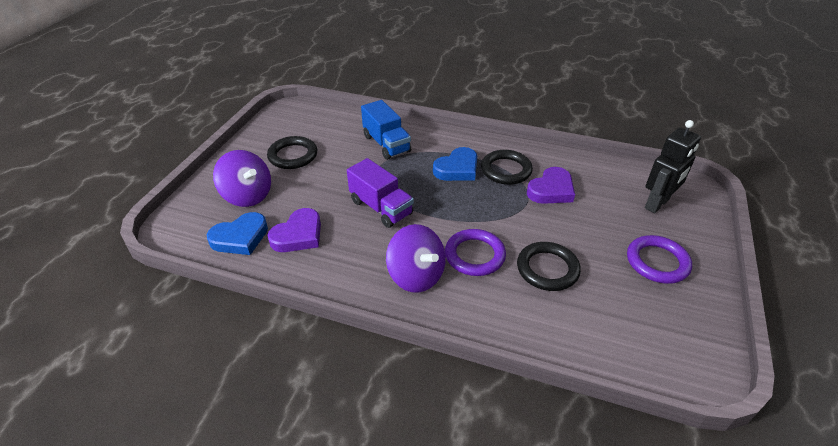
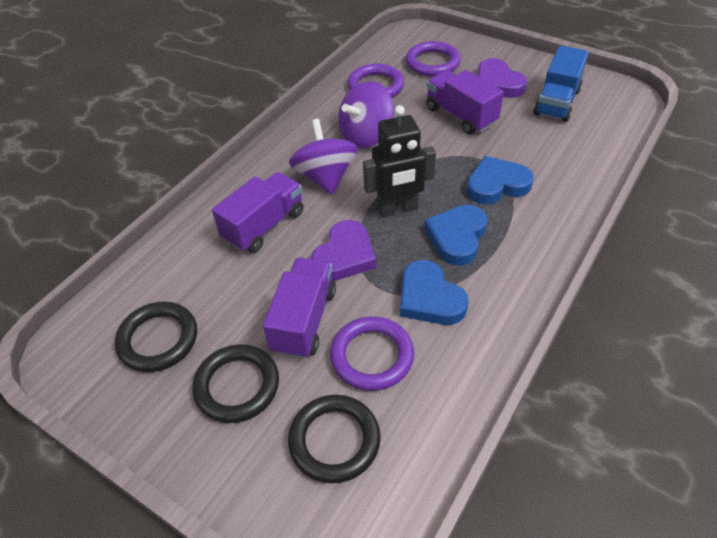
blue heart: [207,212,268,255] [433,147,477,181] = 2 -> [400,260,469,325] [424,205,487,266] [467,156,534,204] = 3
purple ring: [445,229,506,276] [627,235,692,284] = 2 -> [330,316,414,391] [347,64,404,98] [406,41,461,77] = 3
purple truck: [347,158,414,228] = 1 -> [212,172,304,253] [263,258,336,359] [426,70,504,134] = 3

